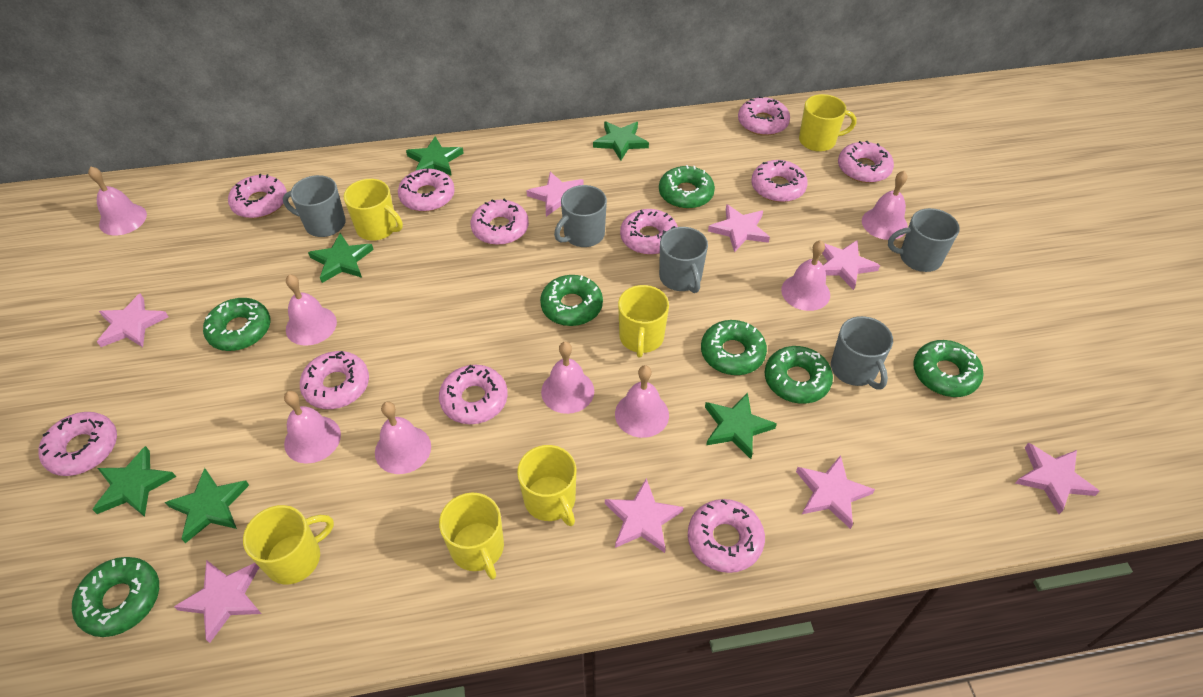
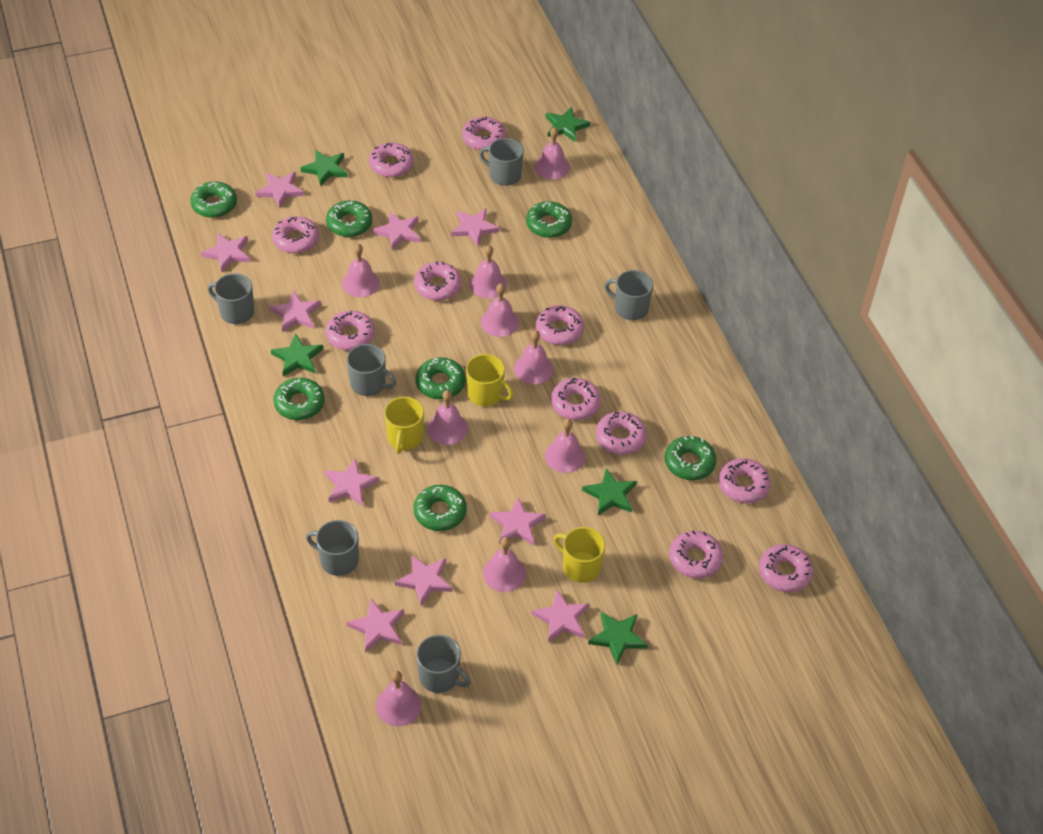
green star: [92,446,176,517] [165,468,249,543] [308,233,374,283] [406,136,464,176] [593,121,649,161] [705,392,777,459] = 6 -> [271,333,323,377] [300,150,348,186] [545,107,590,142] [582,468,637,516] [588,611,648,664] = 5
grey mug: [283,175,346,237] [554,185,607,247] [659,227,708,293] [831,316,893,389] [888,208,960,272] = 5 -> [208,273,254,324] [306,520,359,576] [347,344,396,396] [416,635,471,693] [479,138,524,186] [604,270,653,320] = 6
pink bell: [88,166,147,235] [284,391,341,464] [286,274,337,346] [375,401,431,474] [541,342,594,414] [615,365,669,438] [781,240,830,311] [862,171,908,240] = 8 -> [342,244,380,297] [376,671,422,726] [427,390,468,445] [469,245,507,298] [481,283,519,337] [483,537,526,592] [514,331,553,384] [535,127,570,179] [545,419,585,473] = 9
pink star: [97,293,169,347] [174,560,261,643] [526,172,584,217] [605,478,684,553] [708,204,770,252] [796,455,875,529] [822,240,880,290] [1015,443,1100,514] = 8 -> [201,233,250,272] [255,172,304,208] [269,290,321,332] [325,458,379,506] [347,599,404,653] [373,211,420,250] [395,555,453,606] [451,208,500,247] [490,497,546,545] [531,590,589,643] = 10
yellow mug: [243,505,334,585] [344,179,403,241] [439,493,504,580] [517,445,576,526] [618,285,669,358] [799,94,857,152] = 6 -> [384,397,424,454] [466,354,513,406] [554,527,605,583] = 3

